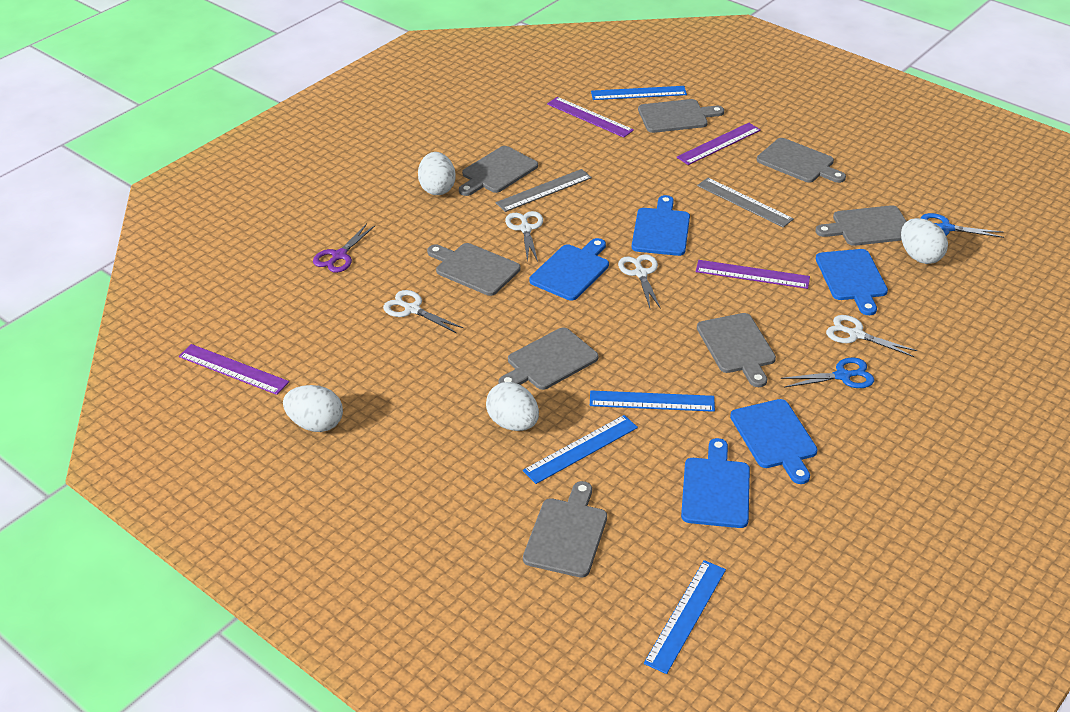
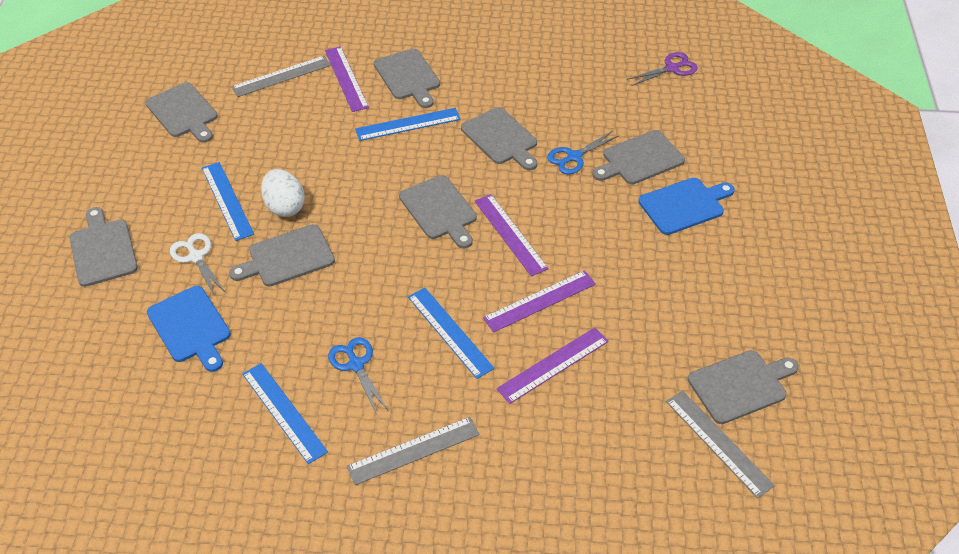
blue cutting board: [529,238,609,301] [632,195,690,256] [681,438,750,528] [730,399,818,484] [816,249,888,315] = 5 -> [147,286,231,372] [638,178,735,235] = 2
grey ruler: [496,169,592,212] [697,178,794,227] = 2 -> [231,56,331,97] [347,417,479,485] [666,390,775,498] = 3
white egg: [283,385,343,432] [418,152,456,195] [486,382,539,431] [901,218,948,264] = 4 -> [261,169,305,217] = 1
white scissors: [383,290,463,333] [505,211,543,262] [618,254,661,309] [826,315,917,357] = 4 -> [170,233,226,296] = 1

